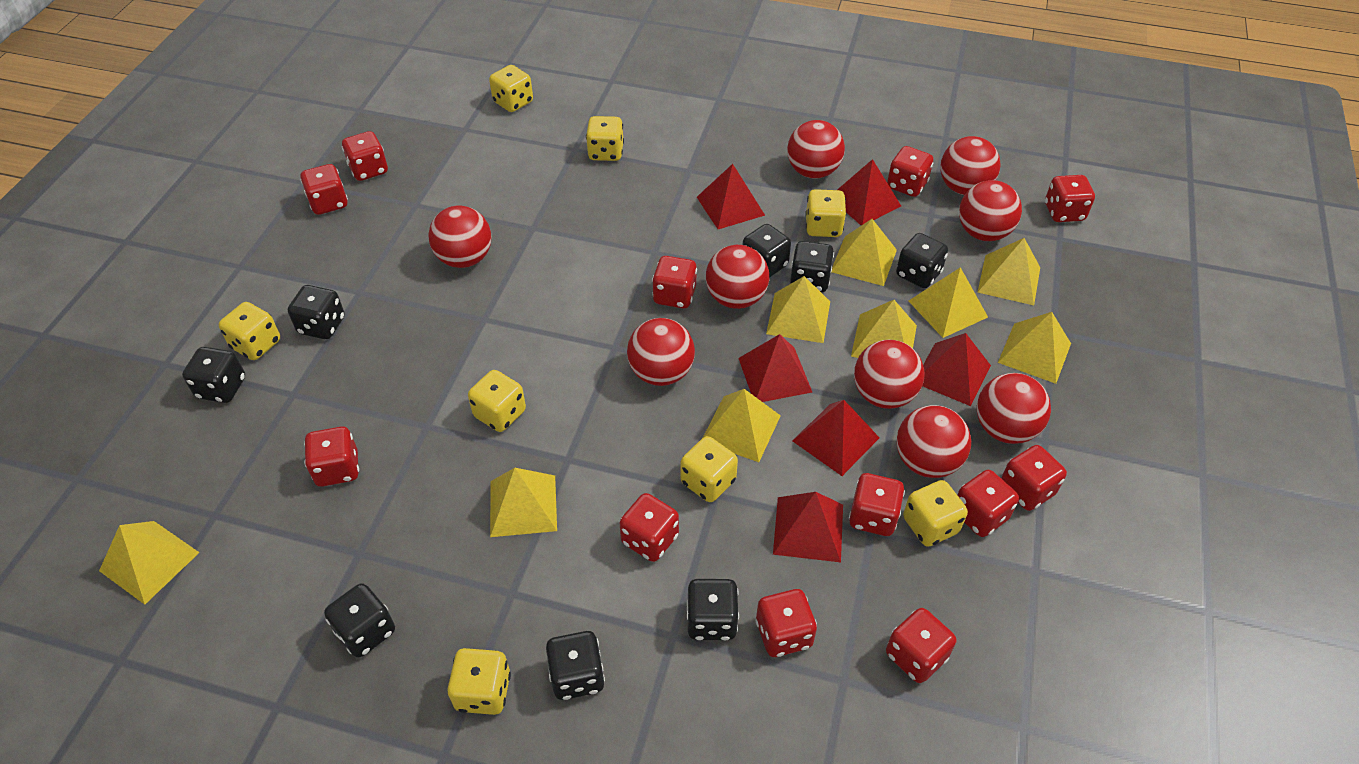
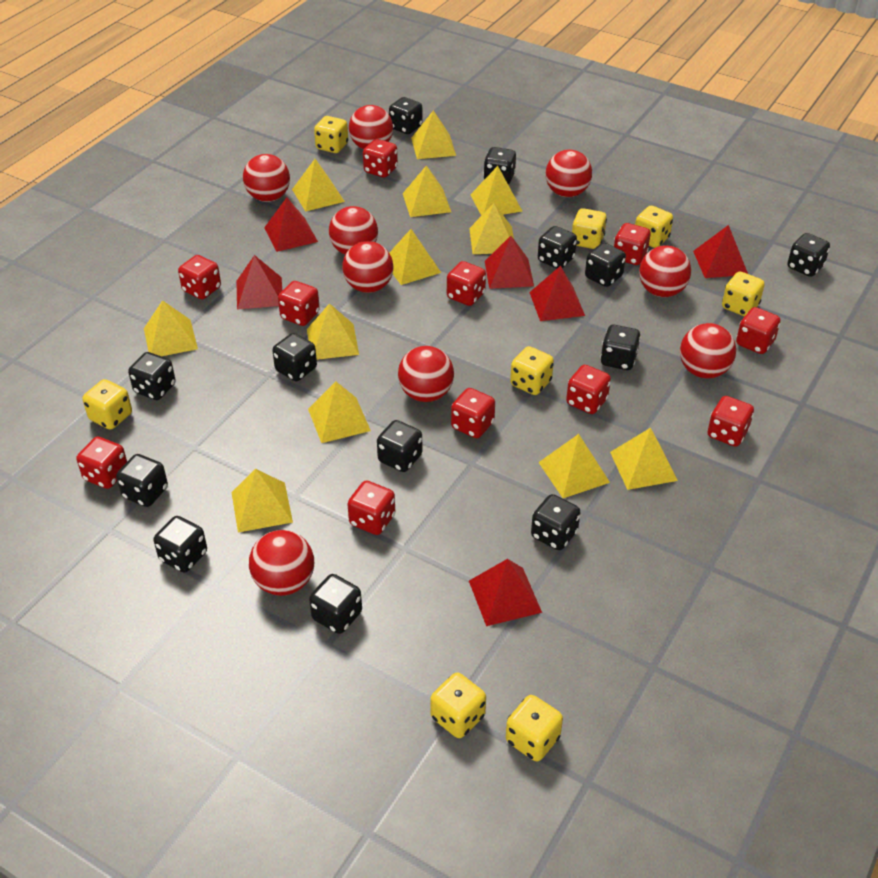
black dice: [182,347,245,403] [288,285,345,339] [324,583,395,658] [546,631,605,700] [687,579,739,641] [743,224,791,278] [790,241,834,292] [896,233,948,288] = 8 -> [116,454,168,507] [128,352,176,400] [154,516,207,573] [272,333,317,381] [309,574,362,634] [377,420,422,472] [389,97,423,134] [483,147,516,184] [531,494,580,550] [538,226,577,269] [585,243,626,287] [600,325,641,370] [787,233,830,277] = 13
red dice: [300,164,348,215] [304,426,359,487] [342,131,388,181] [620,493,679,562] [652,256,697,308] [756,589,817,657] [849,473,905,536] [886,608,956,683] [887,146,934,197] [957,470,1019,537] [1001,445,1067,511] [1045,175,1095,222] = 12 -> [77,437,127,489] [178,255,221,299] [278,281,320,326] [347,481,395,535] [363,139,398,178] [447,261,486,306] [451,388,495,438] [566,365,611,414] [614,223,651,265] [708,396,754,447] [736,307,781,354] = 11
yellow pyramid: [99,521,200,605] [490,468,557,537] [703,389,781,462] [766,276,830,343] [832,219,897,286] [851,300,917,358] [909,267,988,338] [978,238,1040,305] [998,312,1071,384] = 9 -> [144,300,198,356] [231,469,293,532] [292,159,345,212] [307,303,359,360] [308,382,371,443] [389,229,441,285] [403,165,451,217] [411,110,456,159] [469,203,514,254] [470,166,522,216] [539,434,610,498] [610,428,678,490] = 12

